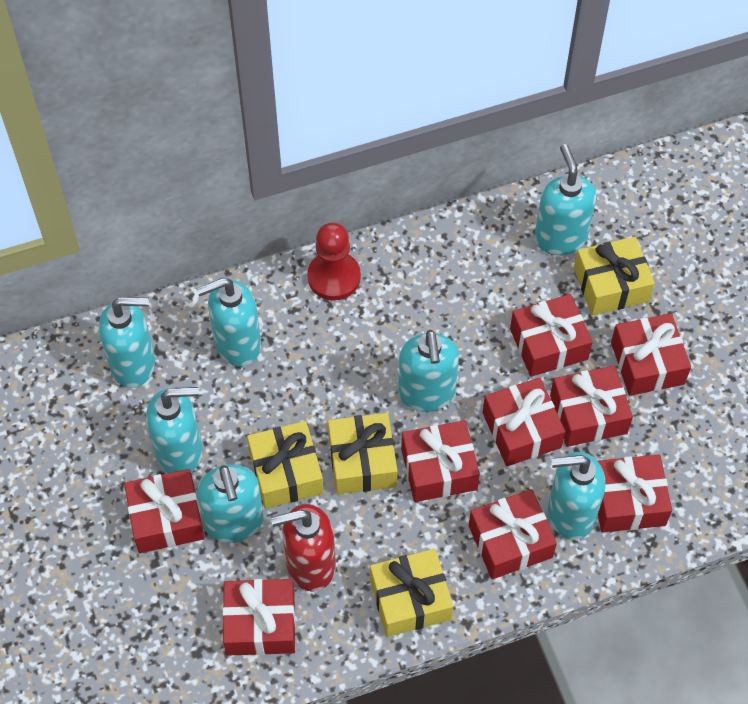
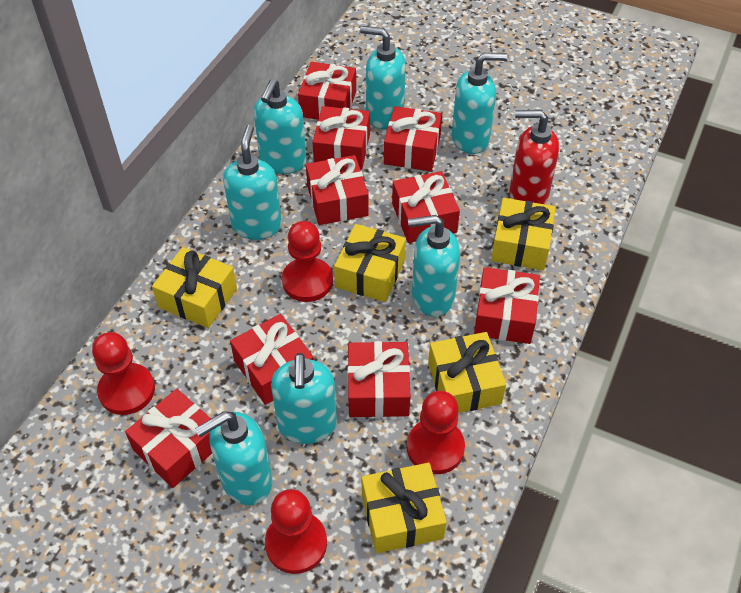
red pawn: [307,222,361,300] = 1 -> [92,332,155,415] [265,489,327,574] [282,221,333,302] [407,391,465,474] = 4
yellow gift: [247,421,324,509] [328,413,397,495] [370,549,453,637] [574,237,655,315] = 4 -> [152,247,237,328] [334,224,406,302] [361,463,447,553] [428,332,506,413] [491,198,556,270] = 5

